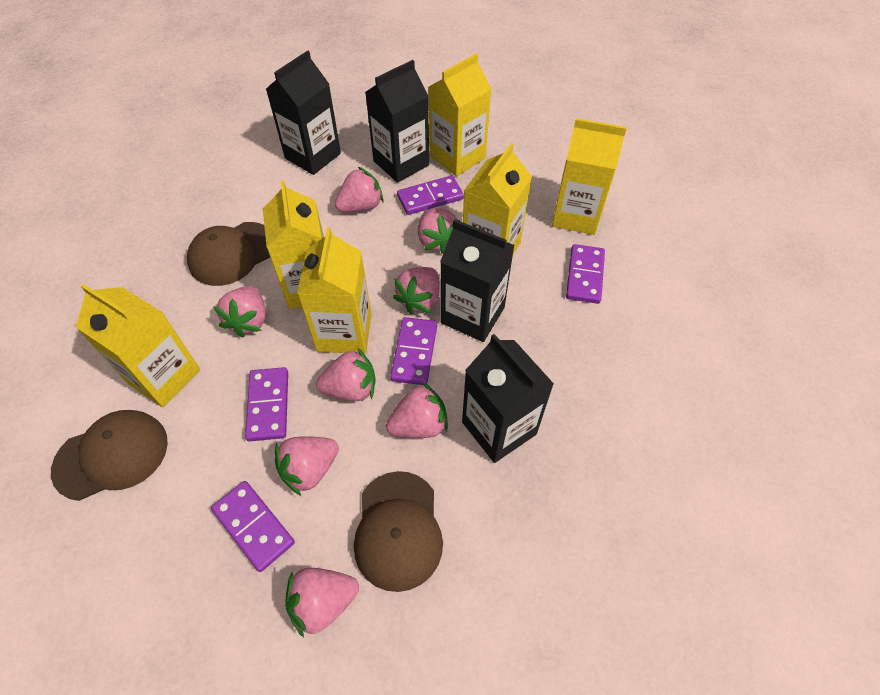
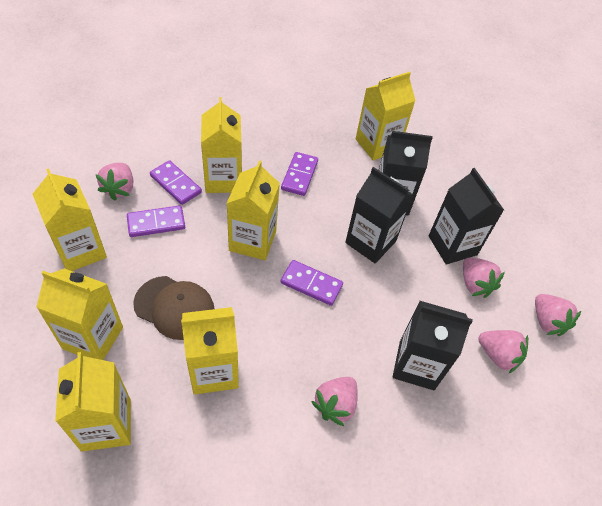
brown cap: [51,410,168,501] [187,222,270,286] [354,471,443,592] = 3 -> [133,276,214,340] = 1
pink strawberry: [213,286,265,338] [275,436,339,496] [285,568,359,637] [316,347,375,401] [335,166,383,212] [386,382,448,438] [393,267,440,314] [418,208,460,254] = 8 -> [95,163,134,201] [311,377,358,426] [463,257,505,298] [478,330,528,373] [535,294,582,336] = 5
purple domino: [211,481,295,572] [245,367,288,441] [390,317,437,385] [397,175,464,215] [566,244,605,304] = 5 -> [127,205,185,237] [150,160,202,205] [281,152,318,196] [281,260,343,306] = 4
yellow carton: [76,284,200,407] [263,180,324,309] [297,227,371,354] [429,53,491,176] [463,143,532,254] [552,118,627,235] = 6 -> [33,168,107,271] [36,268,123,360] [55,352,131,452] [181,307,239,395] [201,97,242,193] [226,160,280,260] [356,72,416,161] = 7

